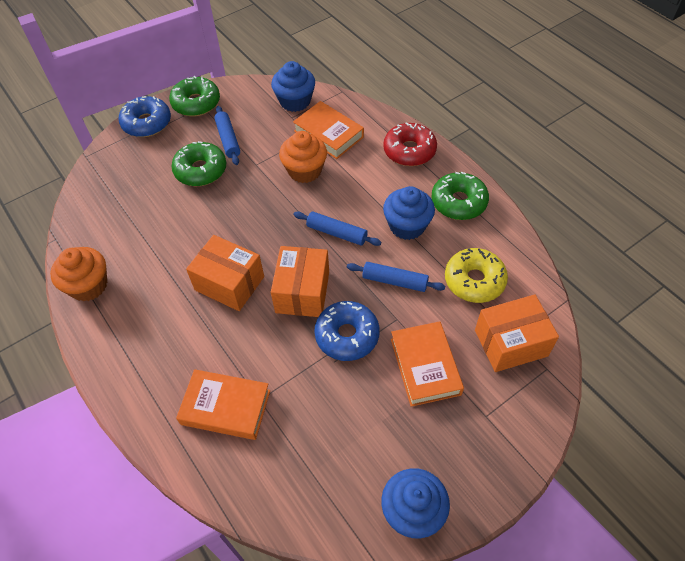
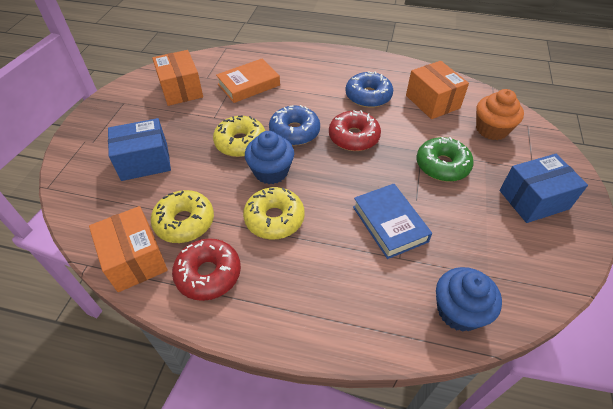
blue book: none = 0 -> [353,184,432,259] = 1
blue box: none = 0 -> [108,118,171,181] [499,154,588,223] = 2
blue cupcake: [271,61,315,112] [381,468,450,538] [383,186,435,240] = 3 -> [245,131,294,184] [436,267,502,332] = 2
blue rolling pin: [214,106,240,165] [293,211,381,246] [347,262,446,292] = 3 -> none = 0
green donut: [169,76,220,116] [171,141,227,186] [431,172,489,220] = 3 -> [417,137,474,182] = 1
orange book: [176,369,270,440] [293,101,364,159] [391,321,464,407] = 3 -> [216,59,280,103] = 1
orange cupcake: [50,247,107,301] [279,131,327,183] = 2 -> [476,89,524,140] = 1
red donut: [383,122,437,166] = 1 -> [172,238,241,301] [329,110,381,151] = 2
yellow donut: [445,248,508,303] = 1 -> [151,190,214,243] [213,116,265,157] [243,187,305,240] = 3

